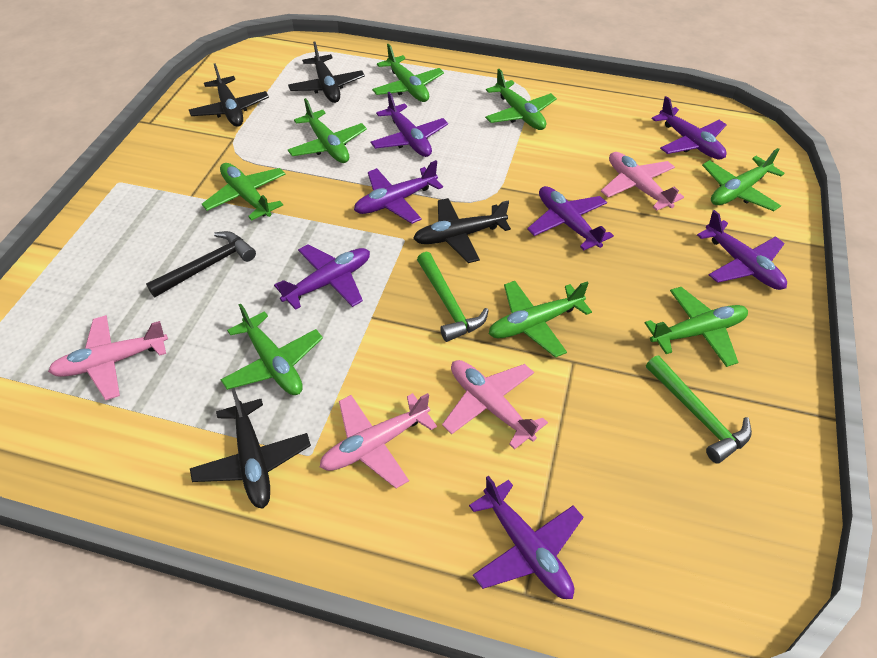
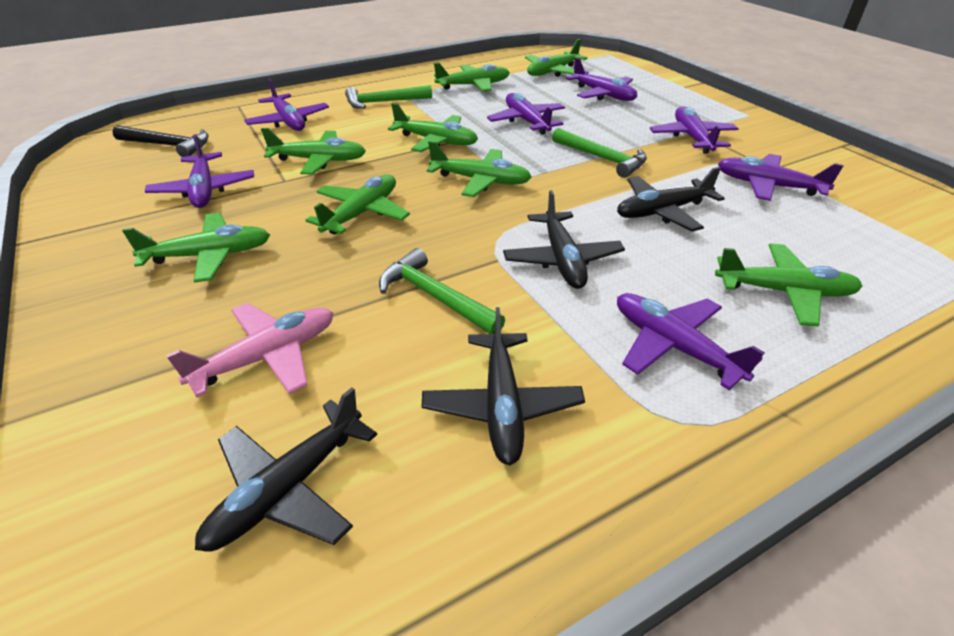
green hammer: [417,252,489,342] [646,355,752,464] = 2 -> [345,85,432,109] [379,248,505,334] [552,128,647,178] = 3
pink plane: [48,315,168,400] [320,393,437,489] [442,360,548,450] [601,152,684,211] = 4 -> [166,303,333,398] = 1

